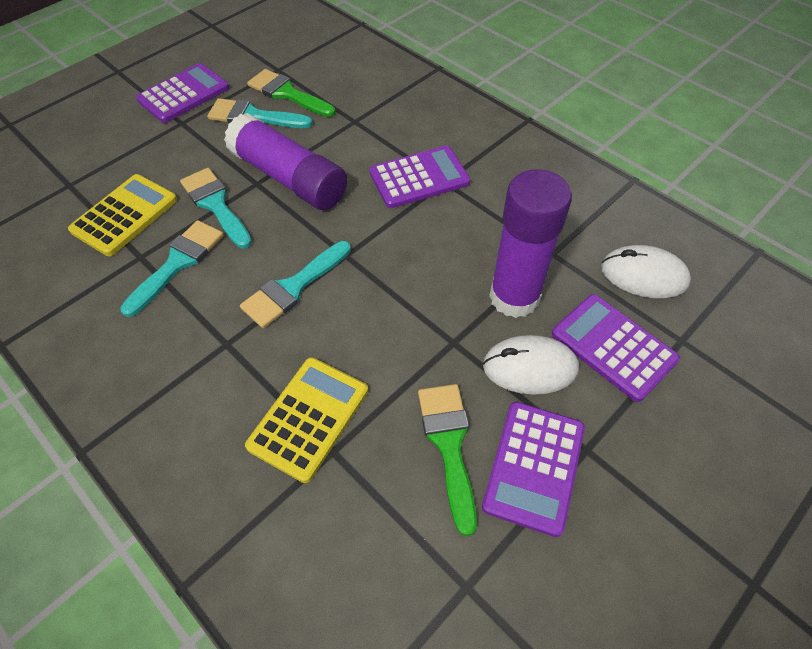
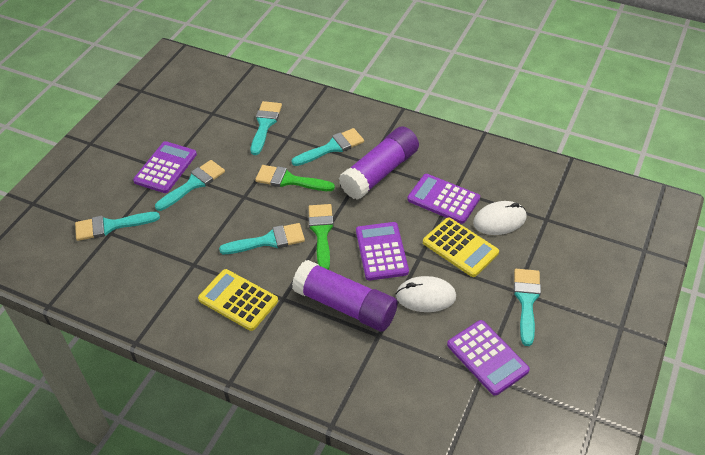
turquoise brush: [120,220,224,317] [180,168,252,249] [207,98,313,128] [240,241,351,328] = 4 -> [75,212,160,241] [155,160,225,211] [219,223,305,254] [251,101,282,155] [292,128,364,166] [514,269,541,346] = 6

